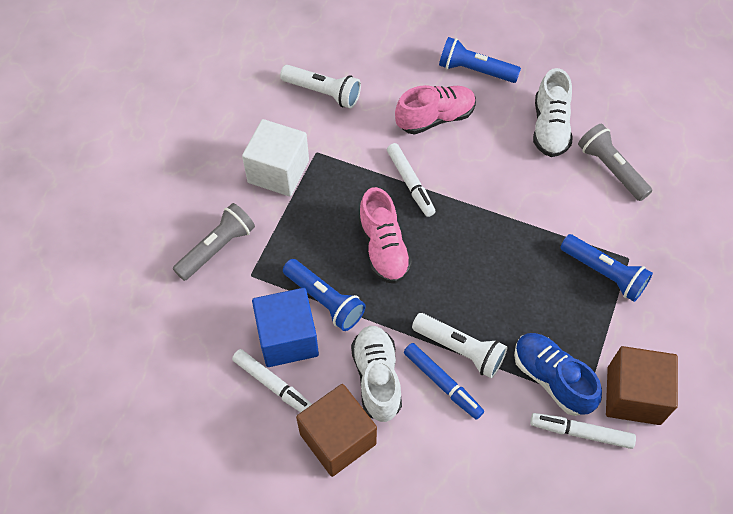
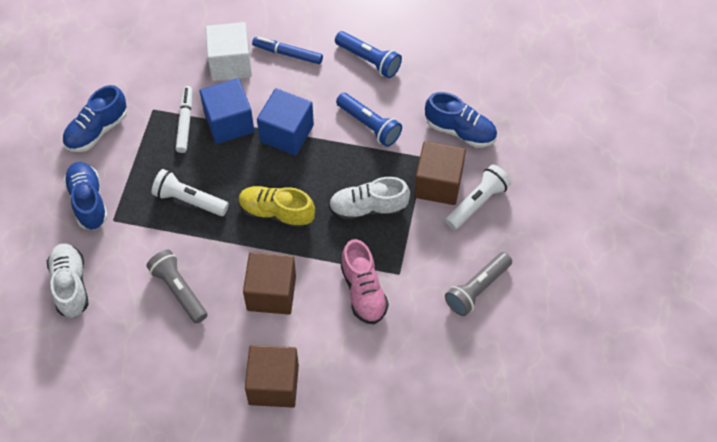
blue cube: [252,288,319,367] = 1 -> [200,78,254,144] [257,88,314,155] = 2
blue flashlight: [283,259,366,331] [439,37,521,83] [560,234,653,302] = 3 -> [335,31,402,78] [336,93,402,147] = 2
blue shoe: [514,333,602,416] = 1 -> [62,85,127,152] [63,162,108,230] [425,92,497,148] = 3
brown cube: [296,384,377,477] [606,346,678,425] = 2 -> [243,252,296,315] [245,345,299,408] [414,141,466,205] = 3
pink shoe: [358,187,412,284] [395,85,476,135] = 2 -> [341,239,389,324] = 1
white marker: [232,349,312,412] [387,143,436,217] [530,413,636,449] = 3 -> [176,86,193,153] = 1
yellow shoe: none = 0 -> [239,186,315,230] = 1

